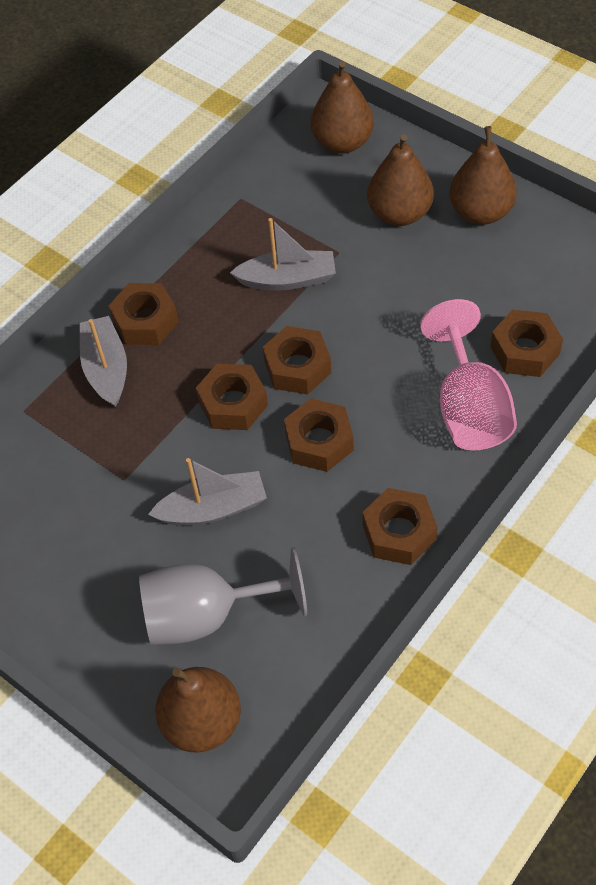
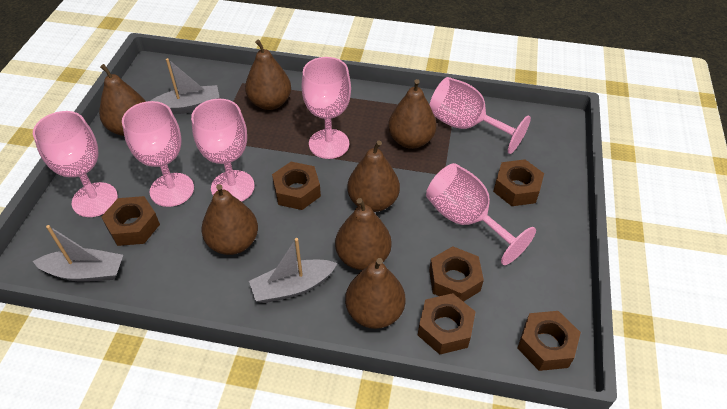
brown pear: [155,667,241,753] [311,61,374,154] [367,134,434,226] [449,126,517,225] = 4 -> [99,64,146,136] [201,184,258,255] [245,40,291,110] [335,198,392,270] [345,258,405,329] [347,140,400,212] [388,79,437,149] = 7
grey goblet: [139,547,307,645] = 1 -> none = 0
pink goblet: [420,299,517,450] = 1 -> [33,111,118,217] [122,101,194,207] [191,99,255,202] [301,57,351,159] [426,163,536,265] [430,77,531,154] = 6

